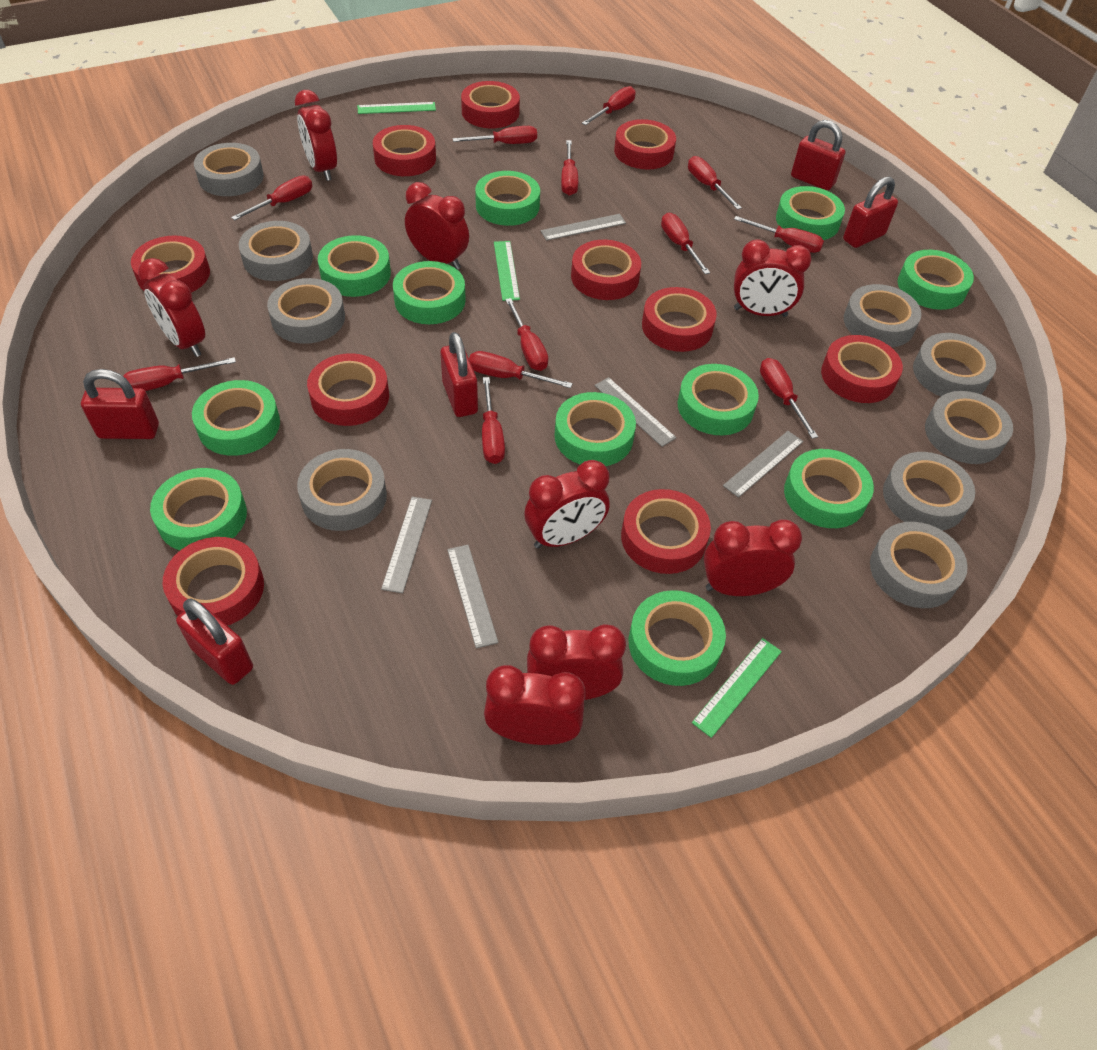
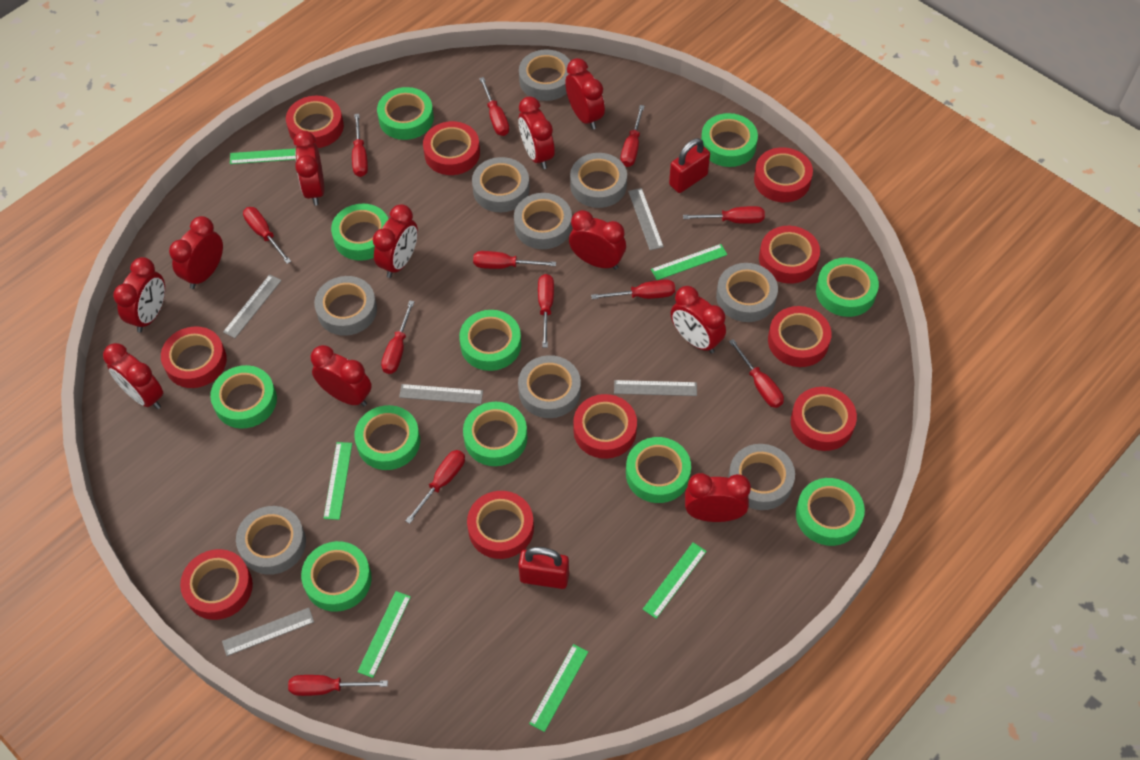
green ruler: [357,102,436,114] [494,241,520,301] [692,638,782,738] = 3 -> [230,148,296,164] [323,442,352,520] [357,591,411,678] [529,644,588,732] [643,542,707,619] [651,244,727,280] = 6
red clock: [138,258,205,357] [295,90,337,181] [405,182,469,270] [484,665,586,745] [524,460,610,549] [527,624,626,700] [703,519,802,596] [734,239,812,317] = 8 -> [103,343,163,409] [113,257,165,332] [169,216,223,289] [294,131,324,206] [311,345,372,406] [373,204,418,278] [518,97,555,169] [565,58,605,130] [569,210,626,270] [671,286,726,354] [685,473,751,522] = 11
red padlock: [81,369,159,439] [176,599,253,685] [440,332,478,417] [791,120,846,190] [843,176,898,248] = 5 -> [518,547,569,589] [669,138,710,193] = 2

